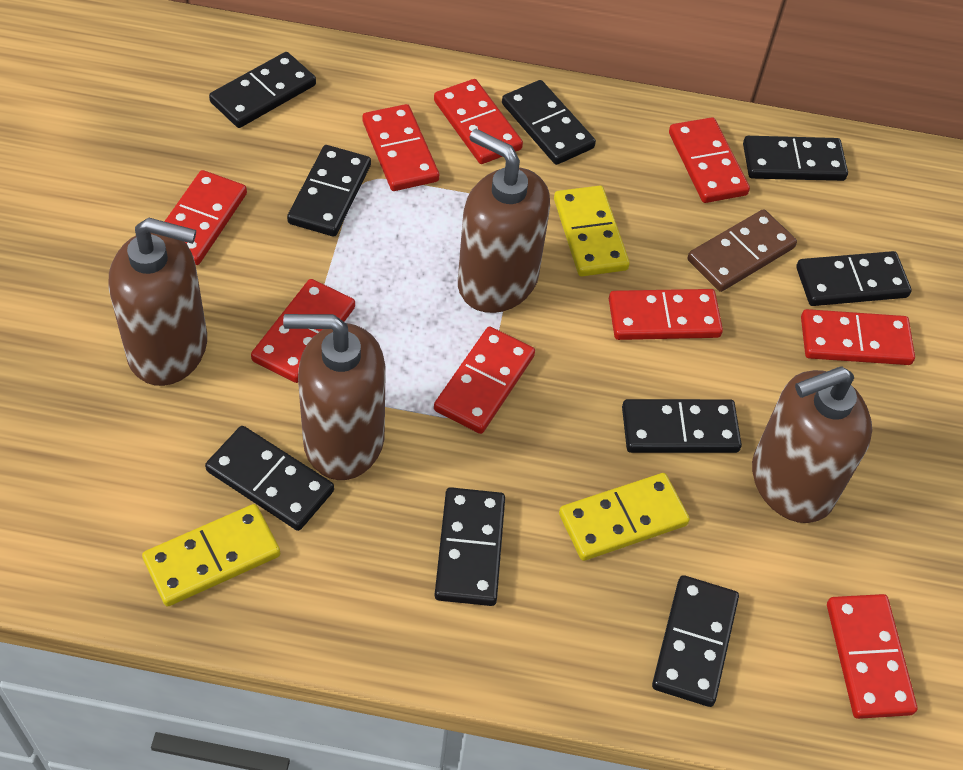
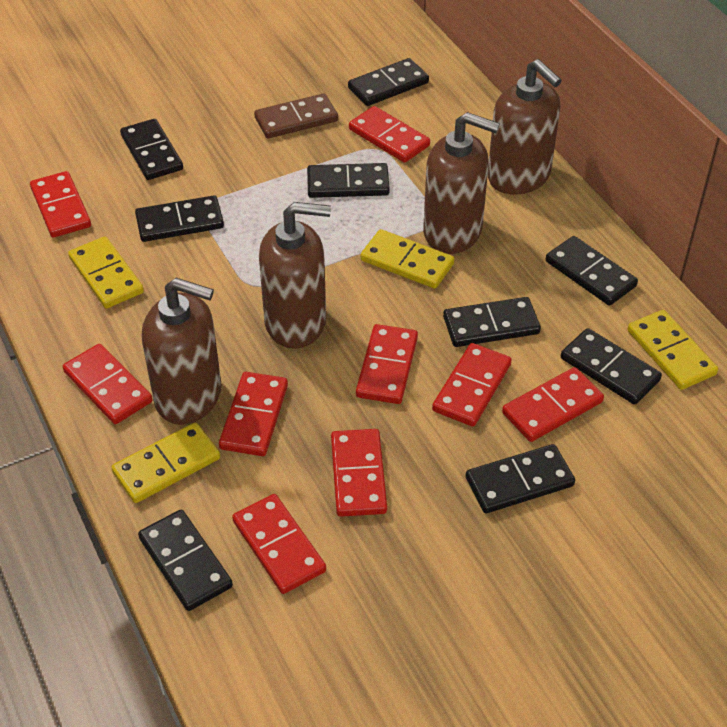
yellow domino: [142,504,280,607] [554,186,630,276] [559,473,690,561] = 3 -> [68,236,144,308] [111,422,220,503] [361,229,454,289] [627,310,718,390] = 4

